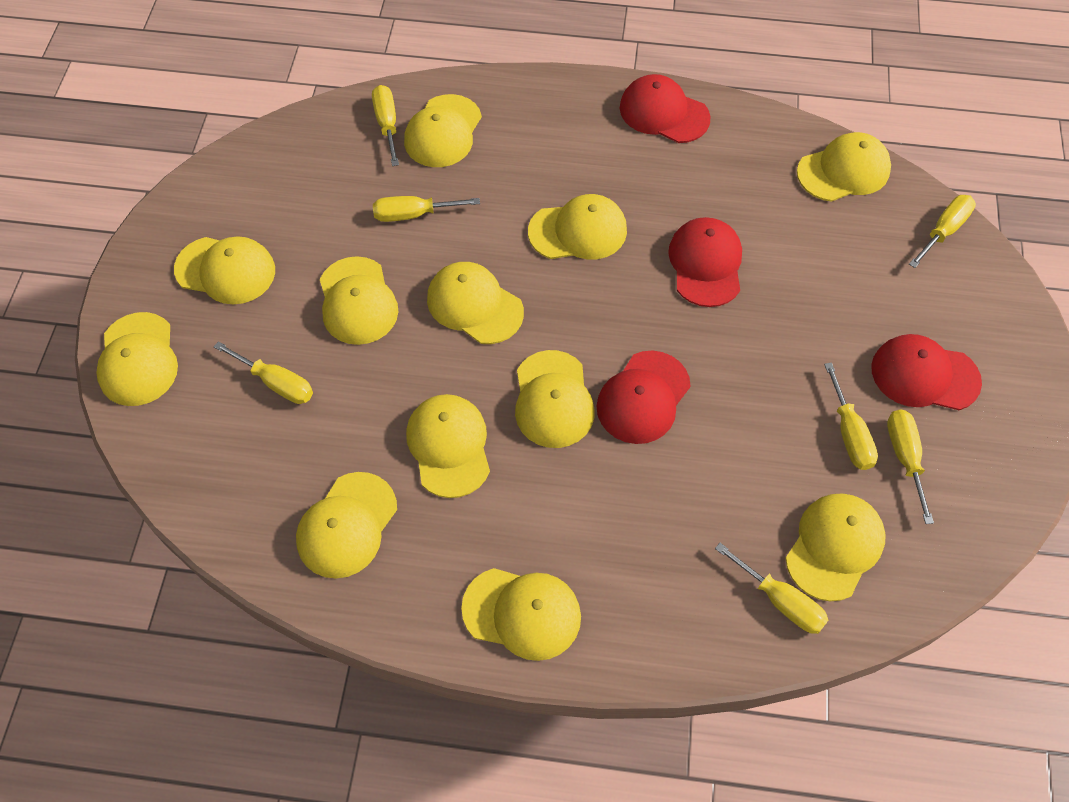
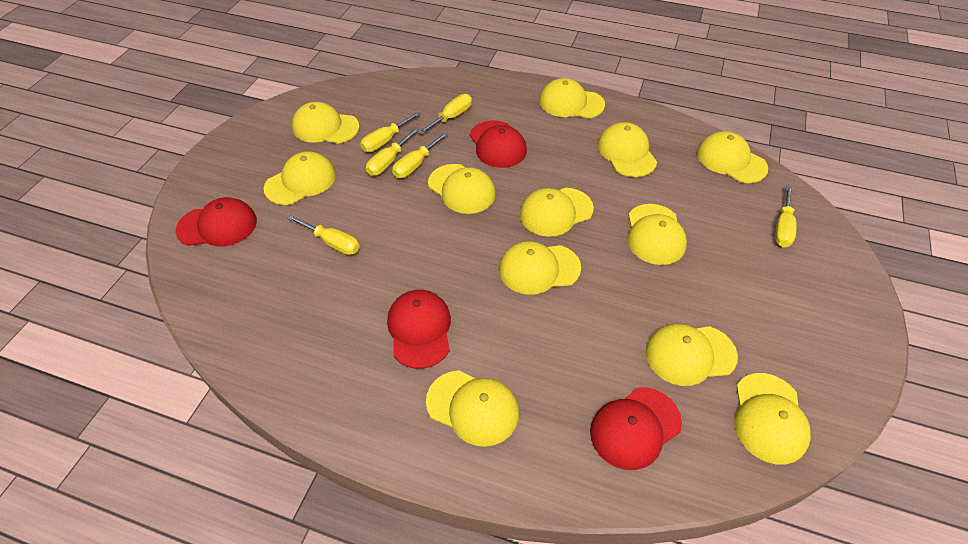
yellow screwdriver: [214,341,313,404] [372,85,399,166] [373,196,480,222] [715,543,828,634] [824,362,878,470] [887,409,934,524] [909,195,976,268] = 7 -> [287,215,360,255] [360,112,421,152] [366,128,419,176] [392,132,448,178] [418,94,472,135] [775,185,797,247] = 6

